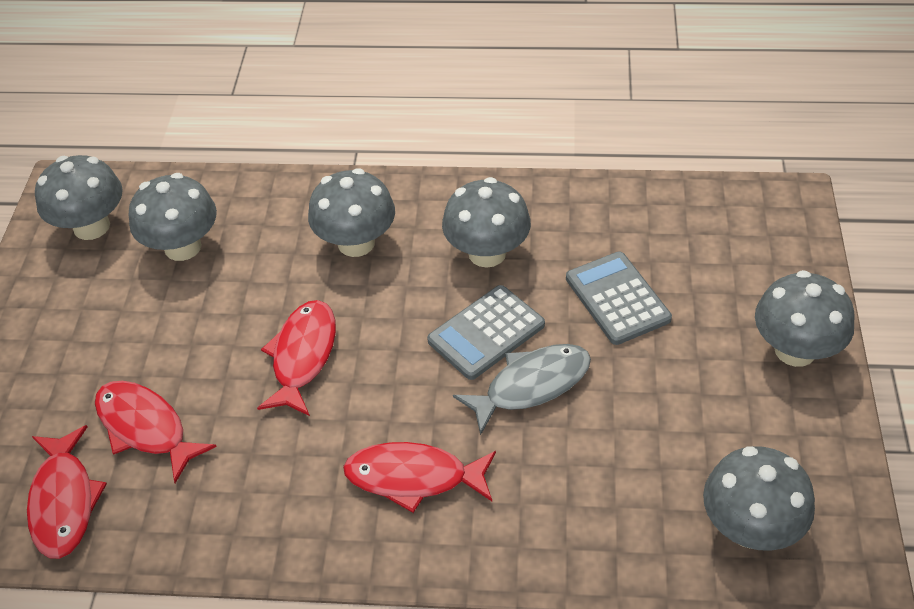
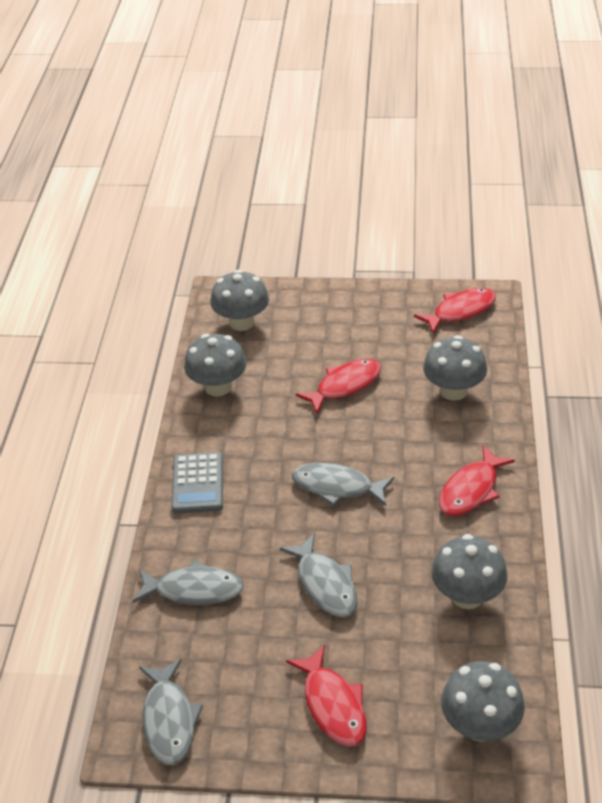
grey calculator: [427,285,545,380] [566,251,672,345] = 2 -> [171,452,223,514] = 1
grey fish: [453,344,591,435] = 1 -> [133,560,244,605] [139,659,203,765] [280,533,358,617] [292,463,394,506] = 4
grey mushroom: [35,155,123,240] [129,173,217,261] [308,168,395,257] [442,177,531,268] [703,446,815,551] [755,270,855,367] = 6 -> [184,334,247,397] [210,269,269,331] [423,335,487,401] [431,534,508,609] [441,661,525,742] = 5

